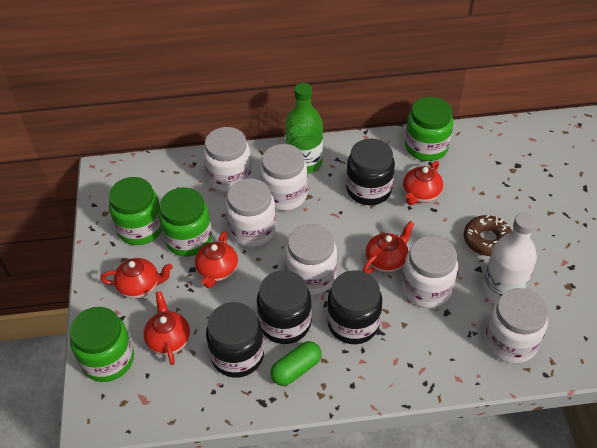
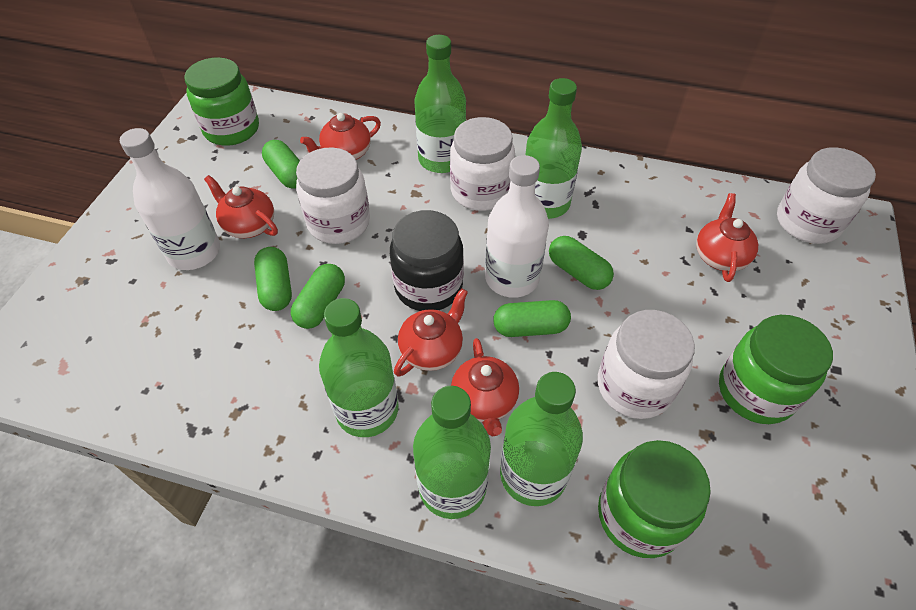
black jar: [206,302,264,378] [257,270,312,344] [327,270,382,344] [346,139,395,205] = 4 -> [390,210,464,311] = 1
brown donut: [464,215,512,256] = 1 -> none = 0
green bottle: [285,83,323,174] = 1 -> [319,298,398,437] [413,386,491,519] [414,35,466,173] [500,372,583,506] [526,78,582,219] = 5
green capsule: [270,341,322,386] = 1 -> [254,247,292,311] [262,140,300,189] [291,264,345,329] [493,300,571,337] [549,236,614,290] = 5
green jar: [69,307,134,382] [109,177,162,245] [159,187,212,257] [405,97,453,161] = 4 -> [184,57,259,146] [598,440,711,558] [719,315,833,424] = 3
white bottle: [483,213,537,304] = 1 -> [120,128,220,270] [485,155,549,298] = 2
white jar: [203,127,252,193] [225,178,276,247] [260,144,308,211] [285,224,337,295] [402,236,458,308] [485,288,548,364] = 6 -> [296,147,370,244] [450,117,515,211] [598,310,695,419] [777,147,876,244] = 4

